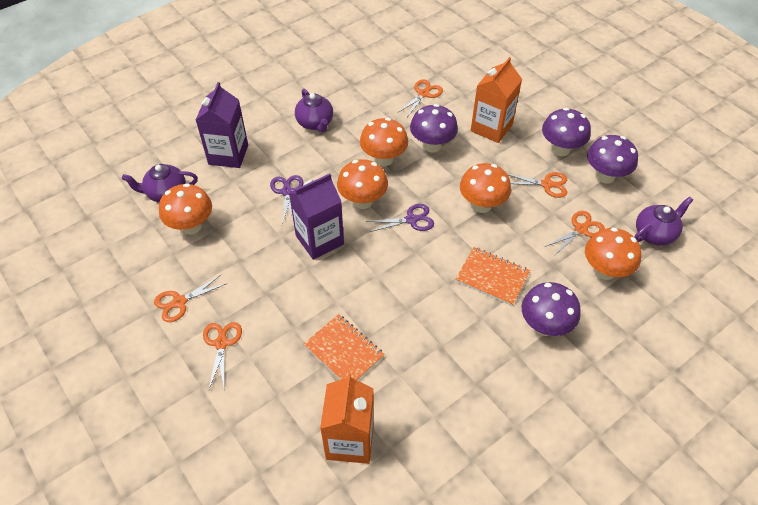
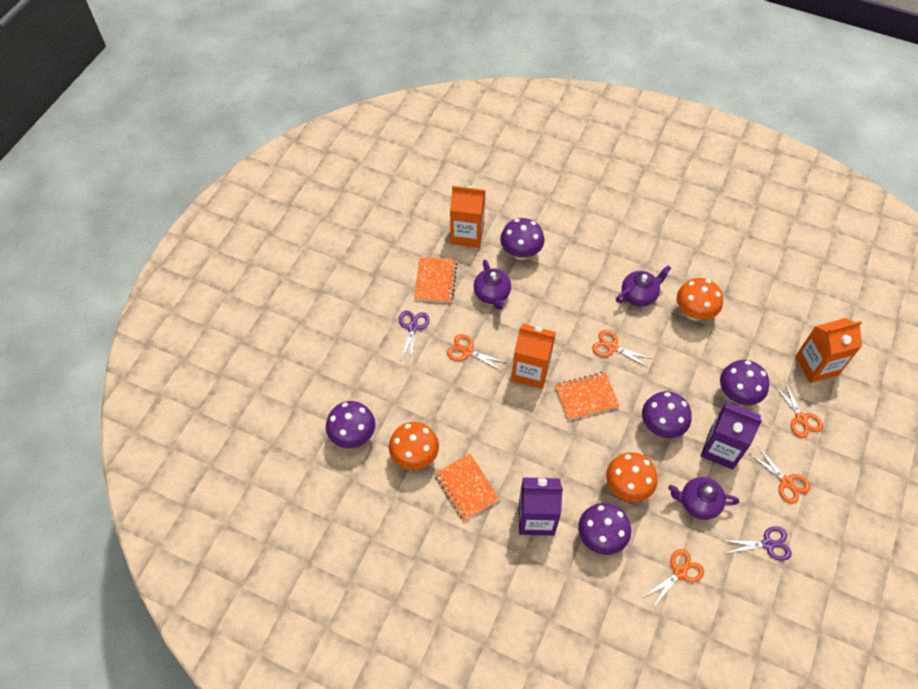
orange carton: [320,374,374,464] [471,57,522,143] = 2 -> [450,186,485,248] [511,324,556,389] [795,318,862,383] = 3
orange mushroom: [159,183,212,234] [337,159,388,209] [360,118,408,166] [460,163,511,213] [585,228,641,280] = 5 -> [389,422,439,470] [606,452,658,502] [677,278,723,321] = 3
orange notebook: [304,314,384,381] [456,247,530,306] = 2 -> [414,257,457,303] [434,454,500,521] [555,372,620,421] = 3
purple mushroom: [410,104,458,152] [521,282,581,336] [542,108,591,156] [587,135,638,184] = 4 -> [326,401,375,448] [500,218,544,260] [578,503,631,555] [642,391,692,438] [720,360,769,405] = 5

